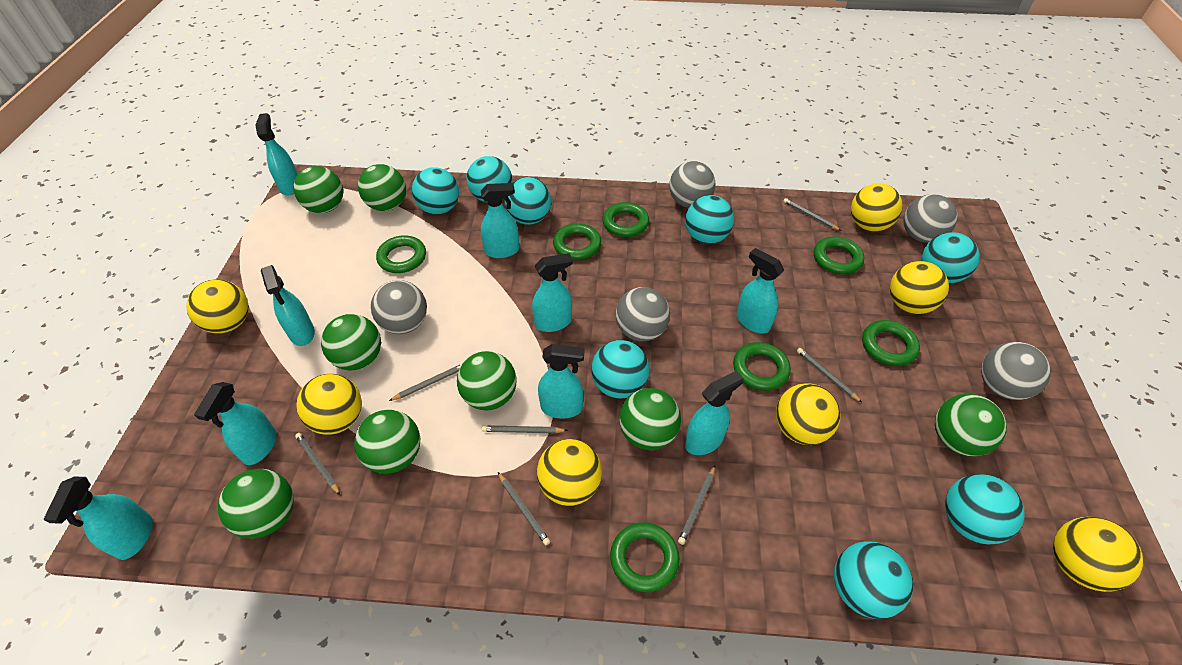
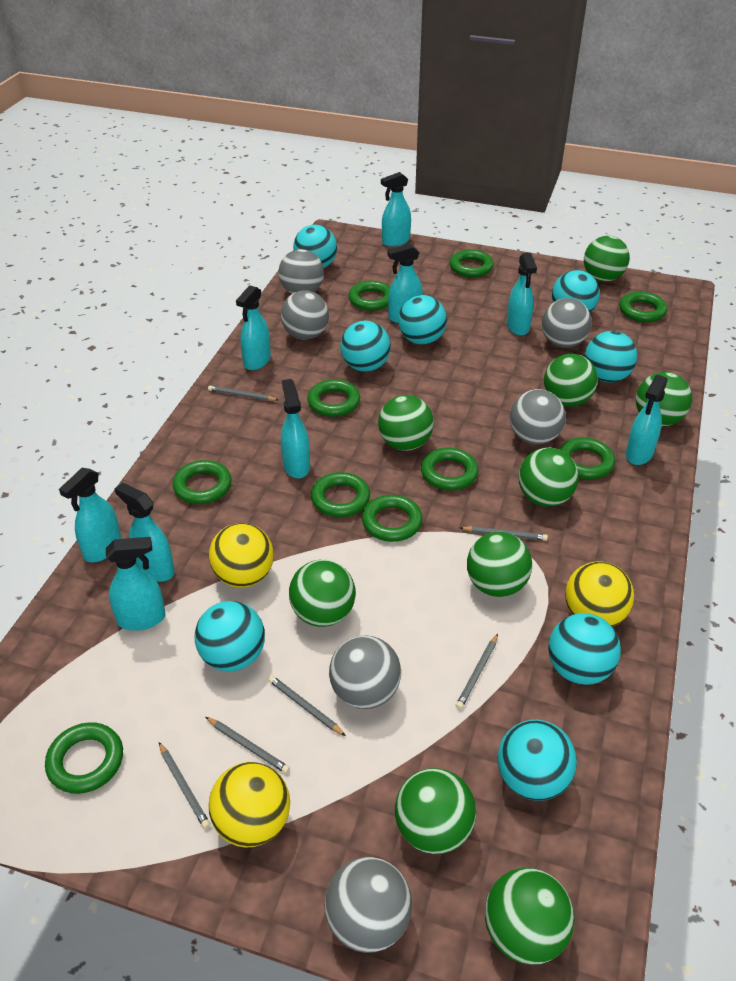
green ball: [218,469,294,538] [293,166,343,213] [321,314,381,371] [354,410,420,474] [358,164,406,211] [457,351,516,411] [619,388,681,450] [935,394,1007,456] = 8 -> [289,560,356,627] [378,395,434,451] [395,768,476,854] [467,532,532,597] [485,868,575,965] [518,448,579,507] [544,354,598,407] [584,236,630,282] [636,372,692,426] = 9
green ring: [376,235,426,273] [553,223,601,260] [603,202,649,237] [610,522,680,592] [733,342,791,391] [814,236,864,274] [862,320,920,366] = 7 -> [45,722,123,794] [173,460,232,504] [307,379,360,417] [311,472,370,517] [348,281,390,311] [362,495,423,542] [421,448,478,490] [449,250,494,277] [559,437,615,479] [619,291,667,322] = 10
grey ball: [371,280,427,334] [616,287,670,342] [669,161,715,208] [903,194,957,243] [981,342,1051,400] = 5 -> [279,249,324,294] [281,290,329,340] [324,857,412,953] [329,635,401,709] [510,389,566,444] [542,298,592,348] = 6
grey pencil: [295,433,340,495] [389,363,463,401] [482,425,568,433] [498,472,550,545] [678,465,715,545] [783,198,841,231] [797,348,862,403] = 7 -> [159,742,210,829] [206,717,290,774] [208,386,278,401] [268,675,346,736] [456,634,498,709] [460,526,548,541] = 6
yellow ball: [186,279,249,333] [296,374,362,435] [537,439,602,506] [776,383,841,445] [851,183,903,231] [890,261,949,314] [1053,517,1143,592] = 7 -> [209,523,274,588] [209,762,290,848] [565,561,634,627] = 3

